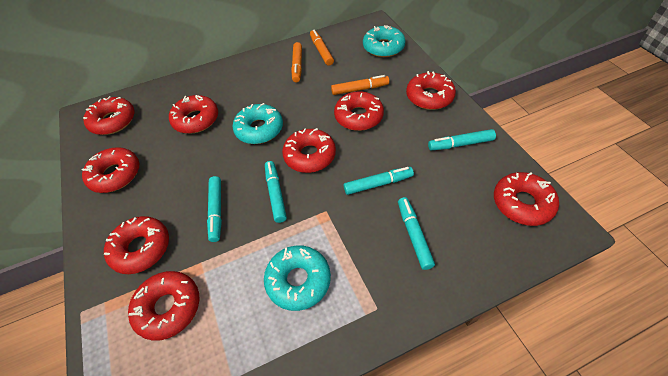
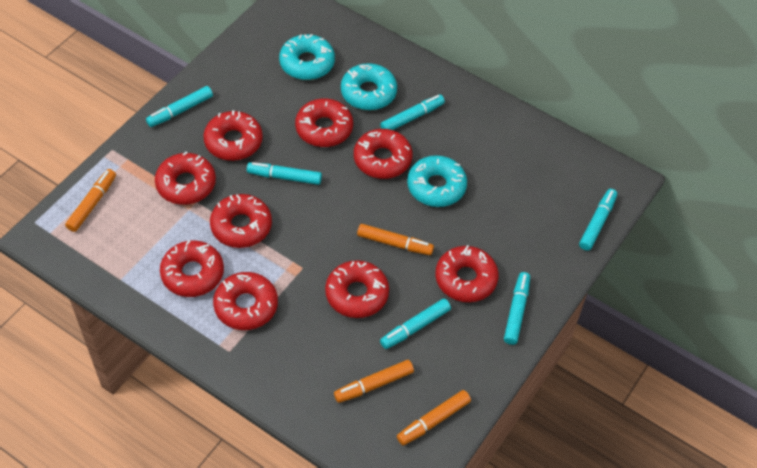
orange marker: [291,42,302,82] [310,30,334,66] [331,75,389,95] = 3 -> [65,169,116,232] [334,360,414,403] [357,224,434,255] [397,390,471,445] = 4
turquoise marker: [207,176,222,242] [265,161,287,223] [344,167,414,195] [398,197,435,270] [428,129,496,150] = 5 -> [146,86,213,127] [247,162,322,185] [380,94,445,130] [380,299,451,349] [504,272,530,345] [579,189,617,251] = 6

